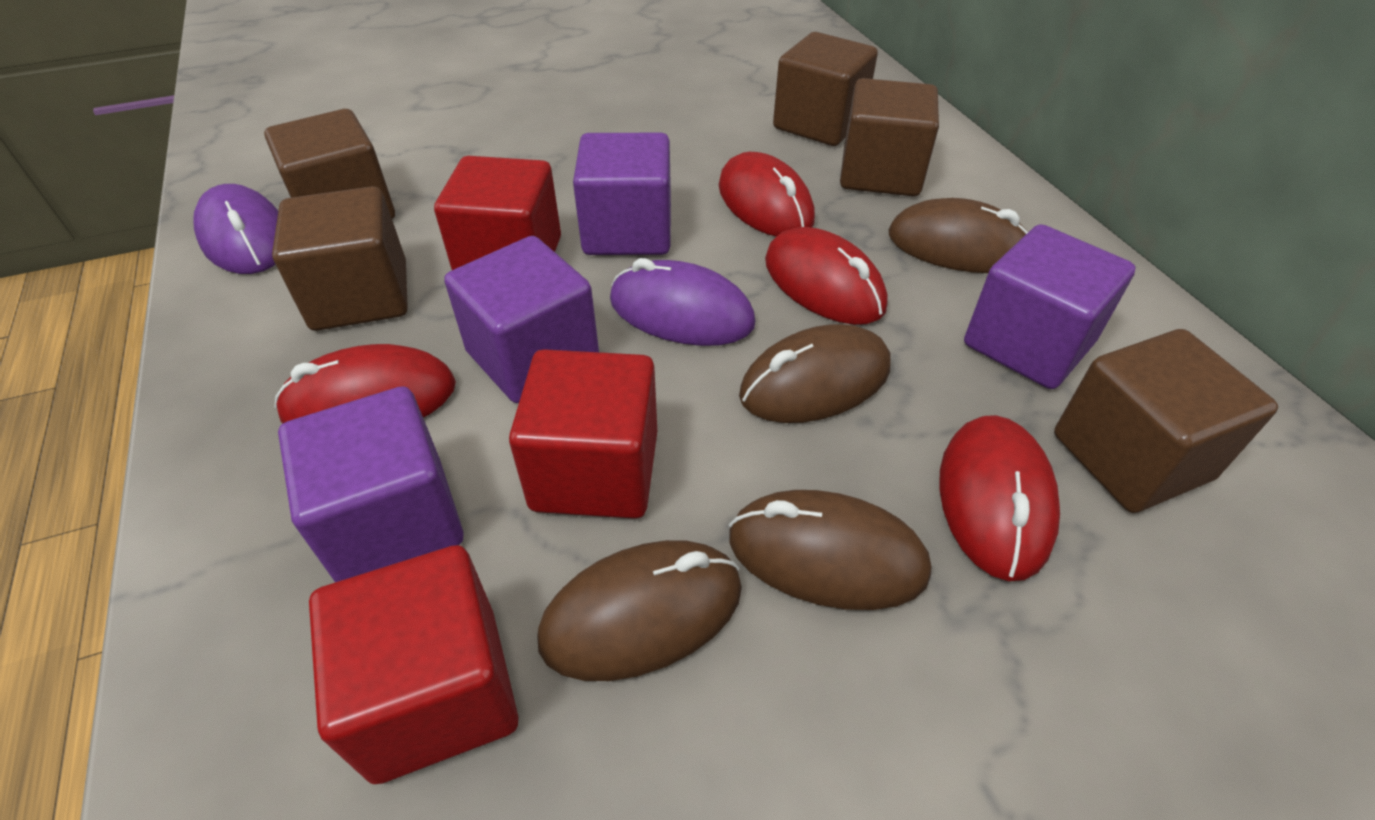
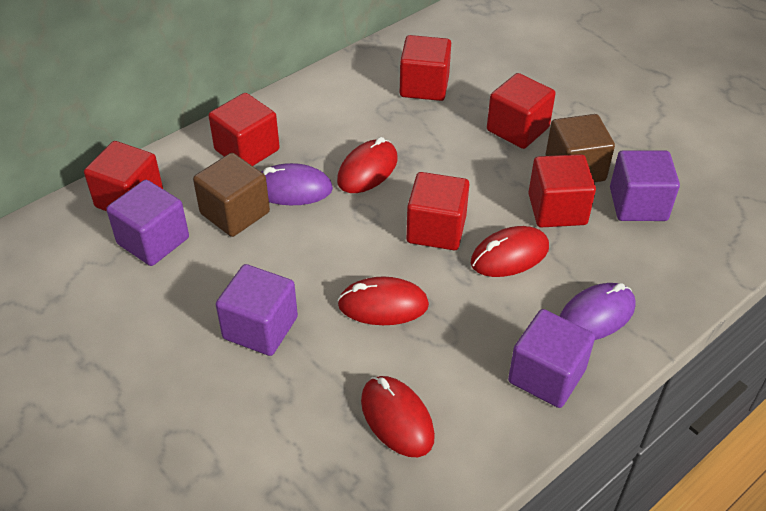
brown cube: [264,109,395,219] [272,186,408,331] [773,32,878,146] [840,78,939,196] [1054,329,1278,513] = 5 -> [193,153,270,237] [546,114,615,182] = 2
brown mouse: [537,540,742,681] [729,490,931,610] [739,324,891,423] [888,198,1028,273] = 4 -> none = 0
red cube: [309,545,518,784] [434,156,561,270] [509,349,657,519] = 3 -> [84,141,163,211] [209,93,280,166] [400,35,451,101] [406,172,470,250] [487,73,556,149] [528,154,596,228] = 6

